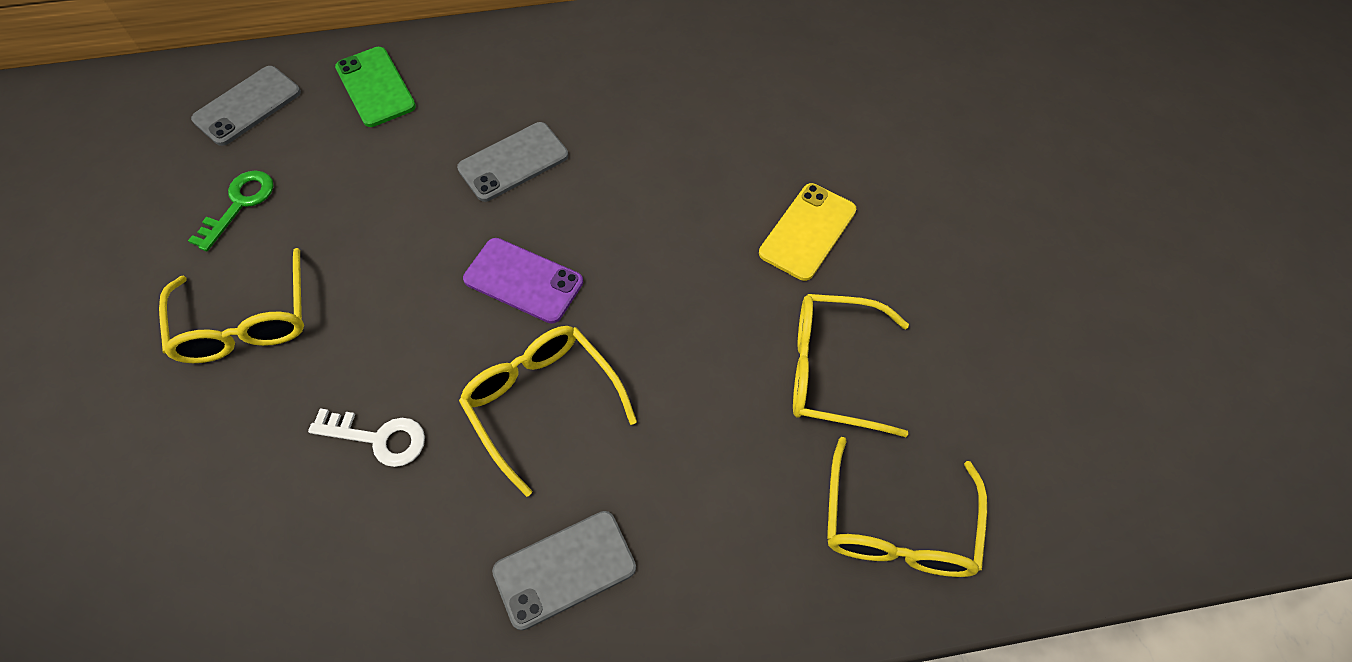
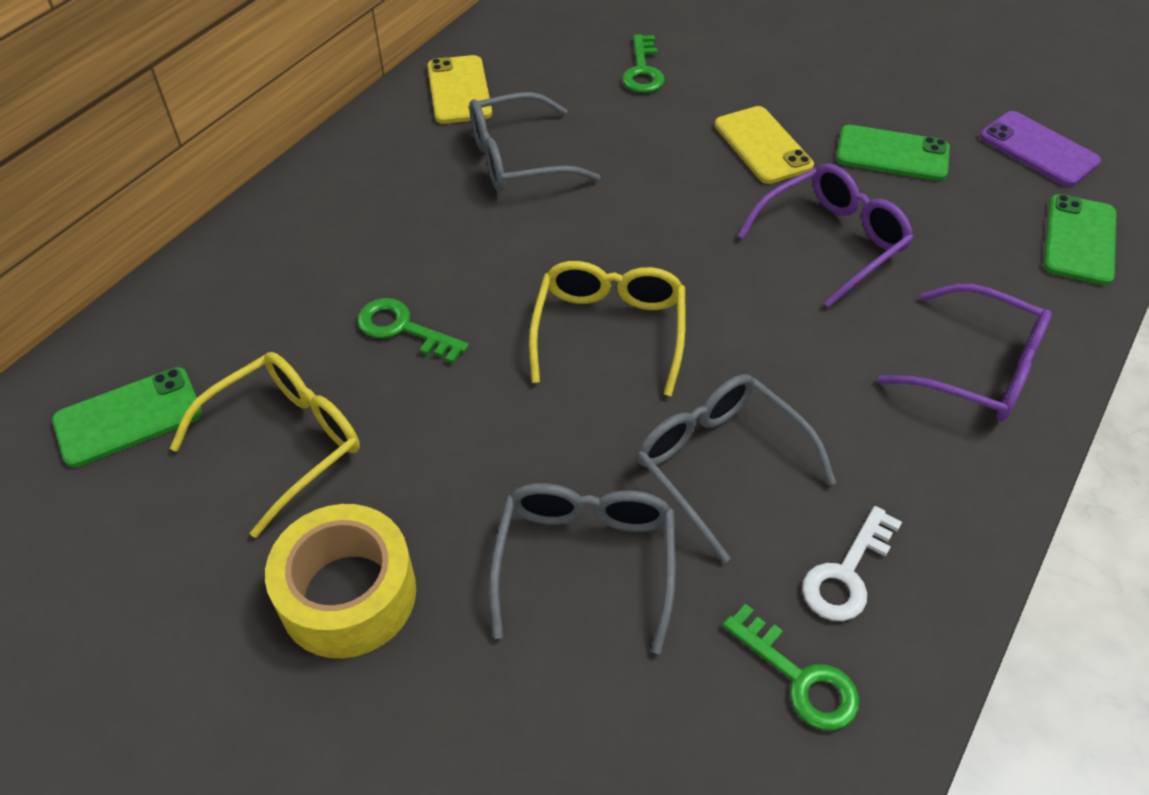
green key: [188,170,273,251] = 1 -> [357,298,469,364] [622,34,665,93] [723,604,859,731] = 3
green phone: [335,47,416,127] = 1 -> [52,367,202,468] [836,125,950,181] [1044,194,1117,285] = 3
grey glasses: none = 0 -> [469,92,600,192] [489,483,676,654] [637,374,836,563] = 3
grey phone: [191,66,301,146] [457,122,568,202] [492,511,636,630] = 3 -> none = 0
purple glasses: none = 0 -> [738,163,914,307] [878,284,1052,422] = 2
yellow glasses: [159,248,304,363] [459,326,637,497] [793,294,909,437] [827,437,987,577] = 4 -> [170,352,360,538] [529,261,686,396] = 2
yellow phone: [759,183,856,281] = 1 -> [427,55,492,124] [715,106,814,184] = 2
yellow tape: none = 0 -> [265,504,416,658] = 1

